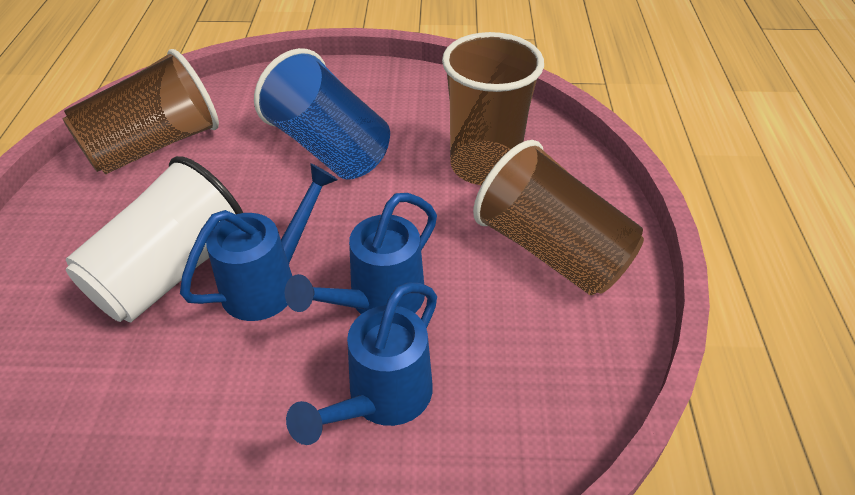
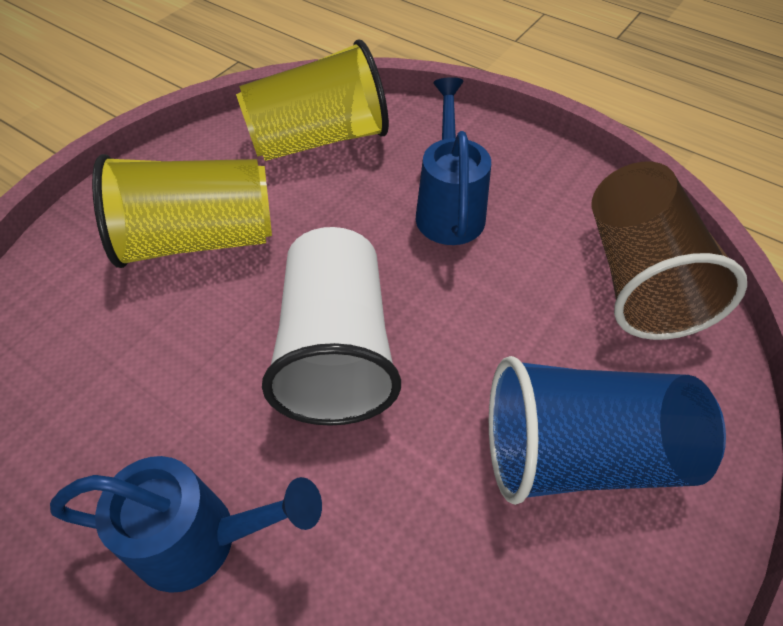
blue watering can: [180,163,338,321] [285,193,437,314] [286,283,437,445] = 3 -> [50,456,322,593] [416,77,491,245] = 2
brown cup: [62,49,219,175] [442,32,544,185] [473,140,644,295] = 3 -> [592,162,747,340] = 1
yellow cup: none = 0 -> [92,154,272,268] [236,39,389,161] = 2

